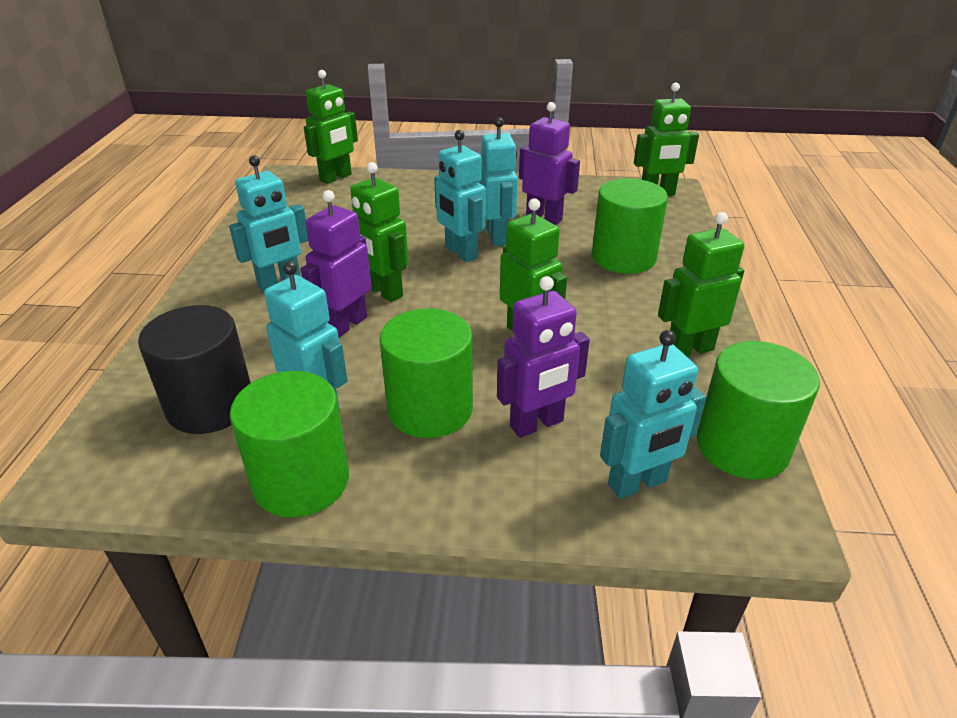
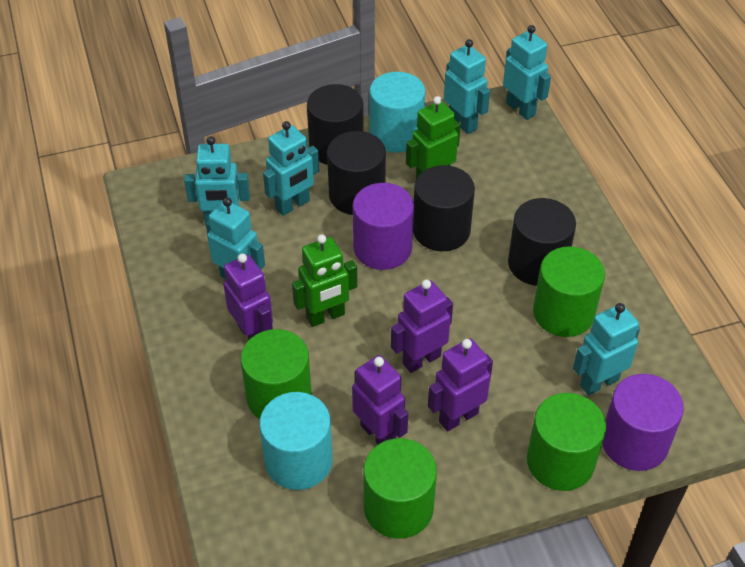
black cylinder: [138,305,251,434] = 1 -> [307,84,364,165] [327,131,386,215] [413,165,475,251] [508,198,576,286] = 4
green robot: [304,70,358,184] [350,162,408,302] [500,198,567,331] [634,82,699,196] [658,212,744,357] = 5 -> [292,234,357,327] [406,96,461,179] = 2
purple cylinder: none = 0 -> [353,183,414,270] [602,374,684,471] = 2
purple robot: [301,190,372,338] [497,276,590,438] [519,102,580,225] = 3 -> [223,254,273,340] [352,355,408,444] [391,280,453,373] [428,338,493,431] = 4
turquoise cylinder: none = 0 -> [259,392,333,490] [369,72,425,153] = 2
turquoise robot: [229,155,308,292] [264,261,348,412] [434,130,486,262] [479,117,518,246] [600,330,706,499] = 5 -> [184,136,250,224] [206,197,265,279] [263,121,319,216] [444,39,490,134] [503,25,551,120] [573,303,640,395] = 6

